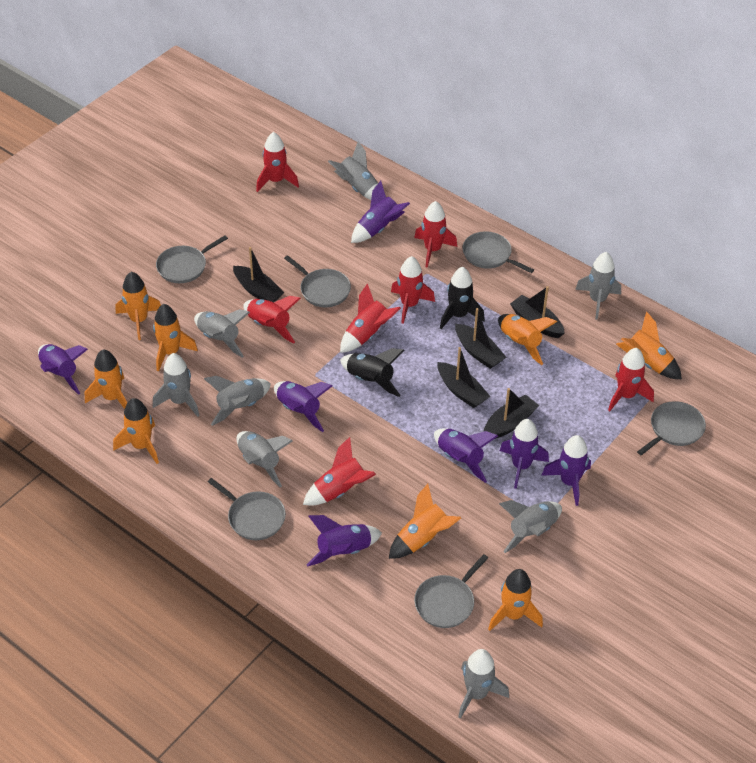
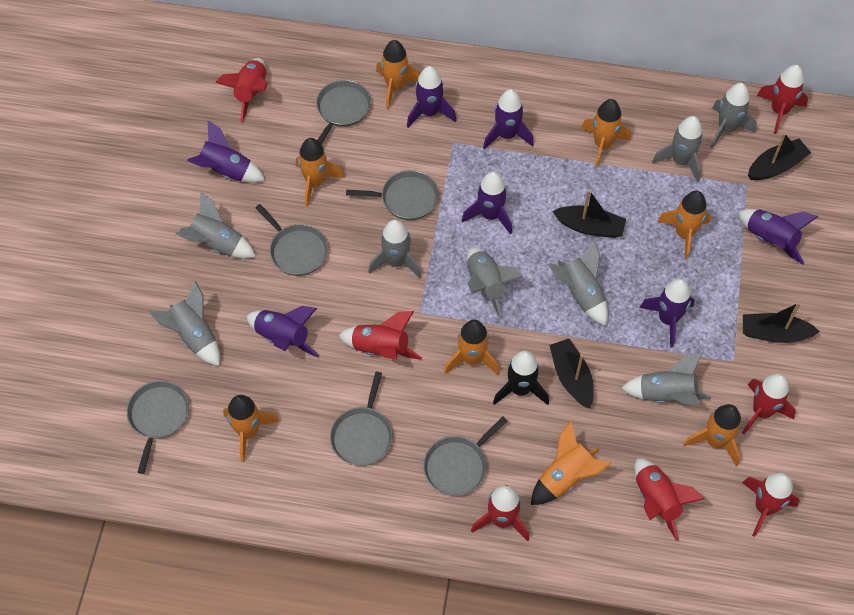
black boat: [233,247,284,302] [437,347,490,408] [455,308,506,369] [484,388,539,439] [510,286,565,338] = 5 -> [549,339,594,408] [553,190,626,238] [743,302,820,343] [748,133,811,180] = 4
black rocket: [340,348,405,397] [440,267,485,329] = 2 -> [493,351,549,405] = 1

